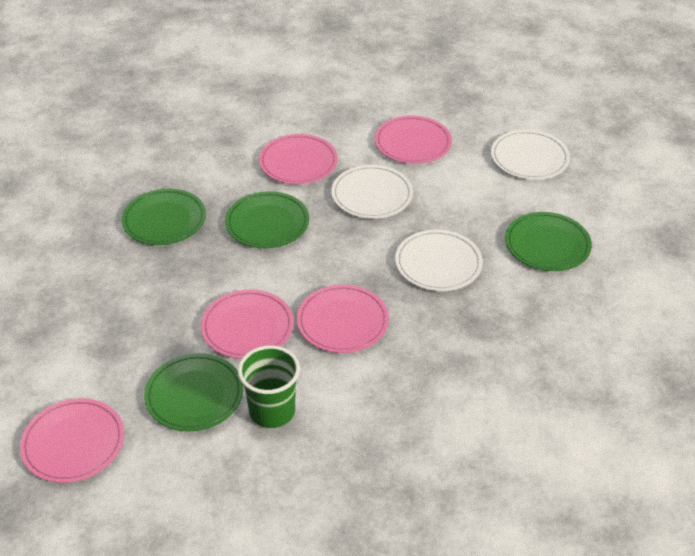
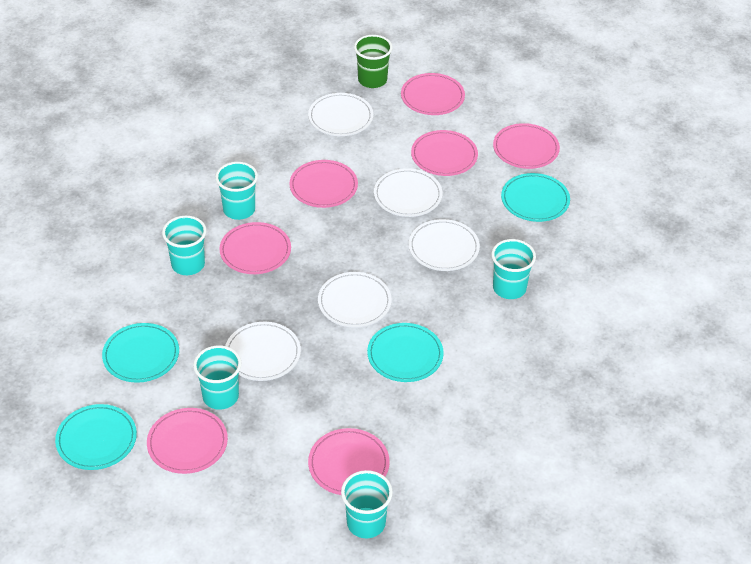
green plate: [122,189,206,245] [144,353,243,431] [225,191,309,248] [505,212,592,271] = 4 -> none = 0
pink plate: [20,398,124,483] [201,289,294,359] [259,134,338,184] [297,284,389,353] [375,116,452,164] = 5 -> [147,408,228,474] [219,222,291,274] [289,160,358,208] [308,428,390,495] [401,73,465,115] [411,130,478,176] [493,123,560,169] = 7
turquoise cup: none = 0 -> [162,216,206,275] [193,345,241,410] [215,162,258,220] [341,470,393,538] [491,239,536,299] = 5
turquoise plate: none = 0 -> [55,404,137,470] [102,323,179,383] [367,323,444,382] [501,173,570,222] = 4
white plate: [331,165,413,219] [395,230,483,291] [491,130,570,180] = 3 -> [225,322,301,381] [308,93,373,136] [318,272,392,328] [374,168,442,217] [409,219,480,271] = 5

